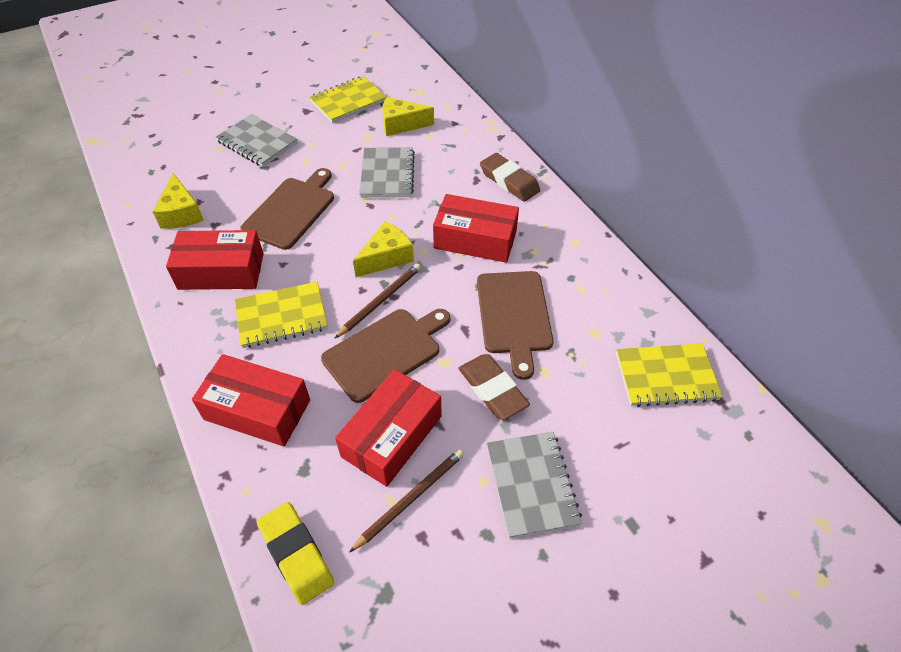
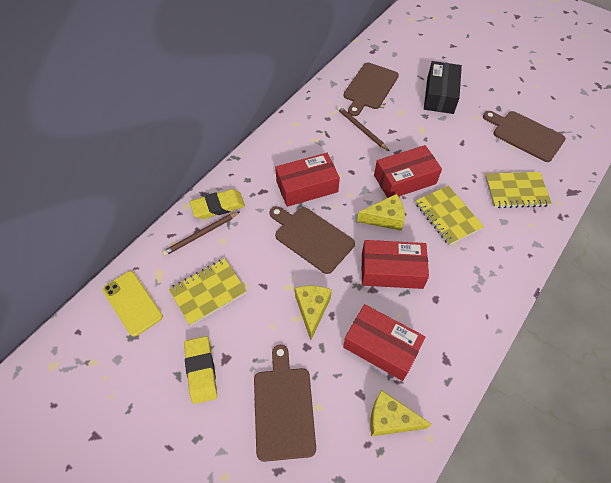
black box: none = 0 -> [424,61,462,114] = 1
brown cutting board: [240,168,334,250] [321,309,450,403] [477,271,553,380] = 3 -> [254,345,316,462] [269,206,355,274] [344,62,399,116] [483,111,566,162] = 4
brown eraser: [458,354,530,420] [480,153,540,202] = 2 -> none = 0
grey notebook: [216,114,297,167] [359,147,415,198] [486,432,582,539] = 3 -> none = 0
yellow eraser: [257,502,334,605] = 1 -> [184,336,217,404] [190,189,245,219] = 2
yellow phone: none = 0 -> [103,271,163,337] = 1

